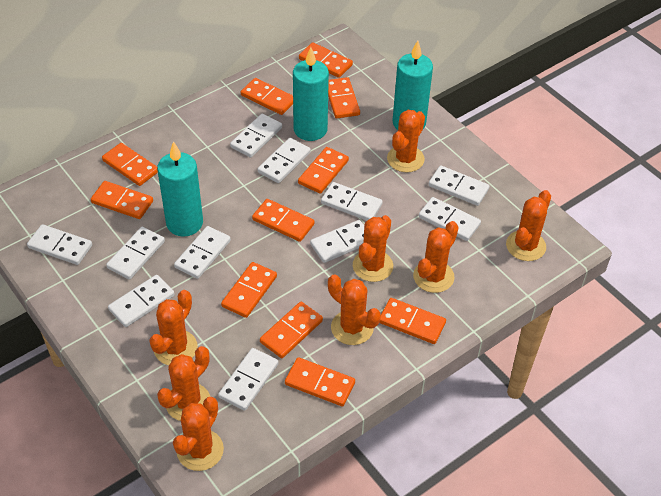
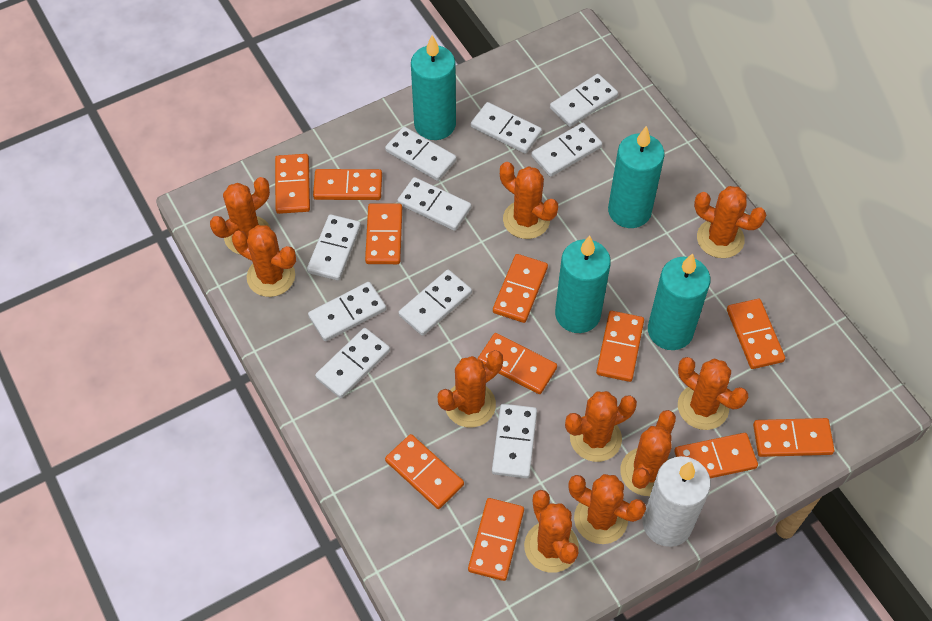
orange cactus: [149,290,198,365] [157,346,210,421] [173,397,224,471] [328,274,381,345] [353,215,393,282] [387,110,425,172] [413,221,459,293] [506,190,551,261] = 8 -> [210,177,270,255] [232,225,296,297] [438,350,503,428] [500,162,558,239] [524,490,579,573] [565,391,637,462] [568,474,646,544] [620,410,676,496] [678,357,748,430] [694,186,766,258] = 10
turquoise candle: [157,141,203,237] [293,47,329,141] [392,41,433,130] = 3 -> [411,35,456,140] [555,236,611,333] [608,126,665,228] [648,253,710,350] = 4
white candle: none = 0 -> [643,456,711,547] = 1
white domino: [27,224,92,265] [106,227,165,280] [108,275,175,327] [174,226,231,279] [218,348,279,411] [230,114,282,158] [258,138,311,183] [310,220,364,263] [321,182,383,221] [419,197,481,241] [428,165,489,206] = 11 -> [307,214,361,281] [308,282,386,341] [315,328,390,398] [385,127,457,181] [397,177,471,231] [399,270,472,336] [471,102,542,154] [492,404,537,479] [531,123,602,177] [550,74,618,127] = 10

